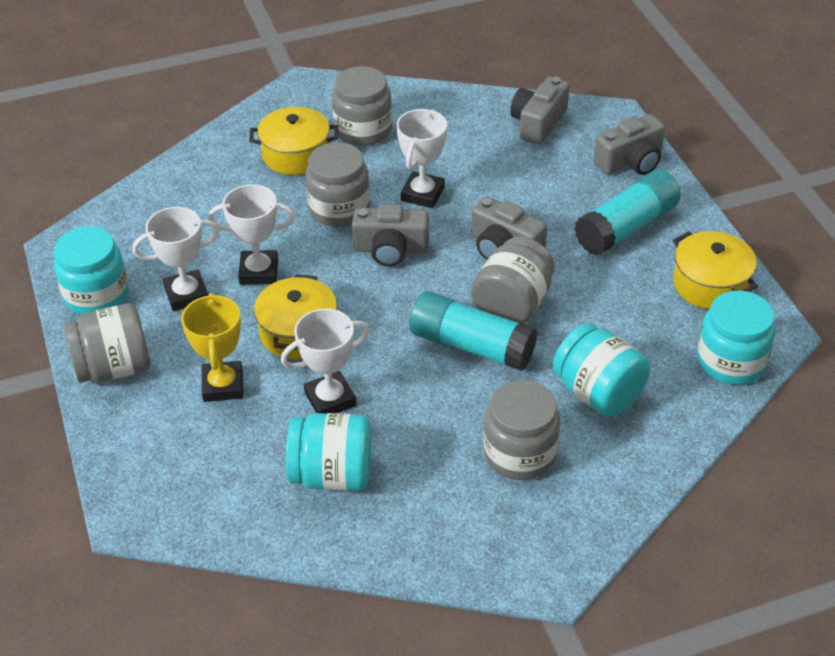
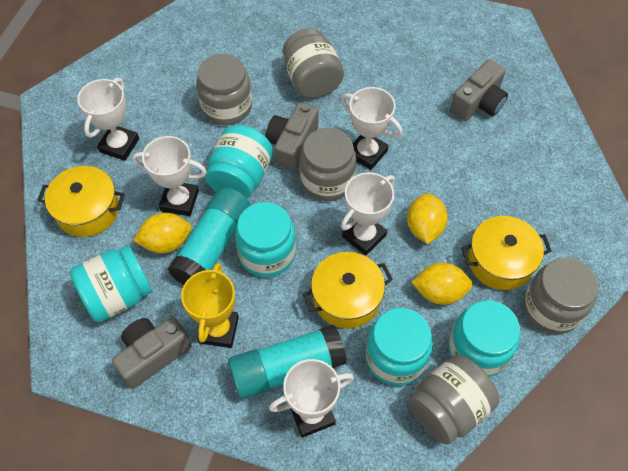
grey camera: [352,204,429,267] [471,196,547,260] [510,77,570,145] [593,114,665,175] = 4 -> [112,317,192,389] [266,102,318,171] [450,59,508,121] = 3
turquoise jar: [54,226,129,315] [286,413,372,491] [553,323,650,417] [697,290,775,385] = 4 -> [70,245,152,322] [205,125,273,199] [235,202,296,277] [366,308,433,386] [448,300,520,377] = 5
white trophy: [132,207,219,311] [208,184,295,285] [281,308,369,413] [397,109,447,208] = 4 -> [77,78,139,161] [132,136,207,216] [269,359,354,438] [341,87,402,170] [341,172,395,256] = 5
yellow lemon: none = 0 -> [133,213,191,253] [407,193,448,244] [411,262,473,305] = 3

